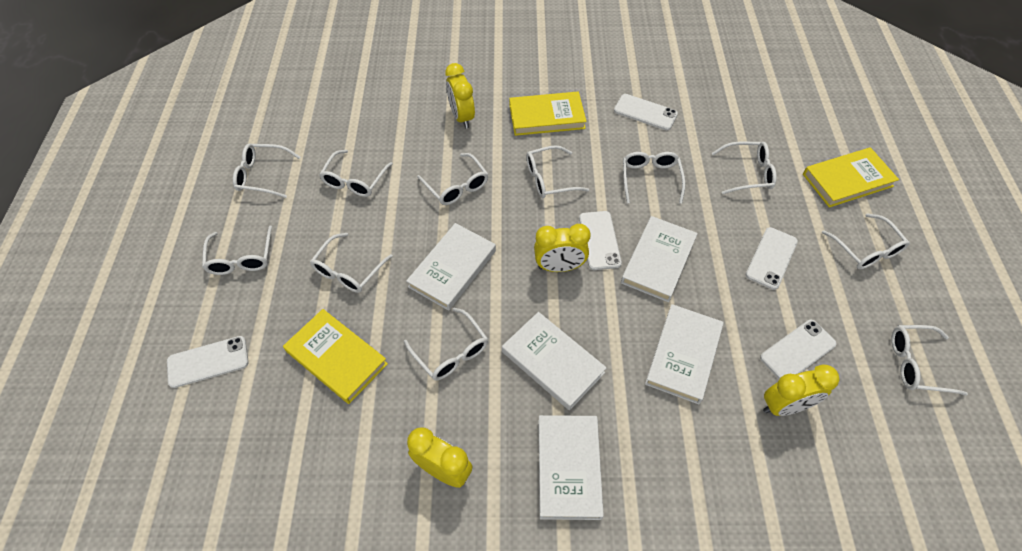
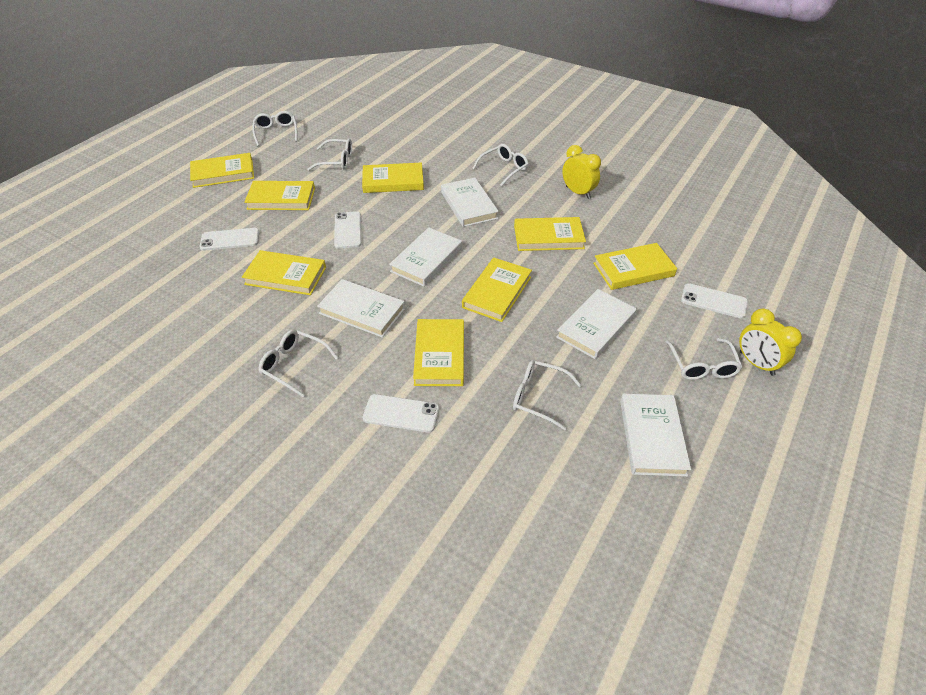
white glasses: [202,225,272,275] [233,144,300,198] [310,233,393,293] [319,150,393,197] [404,308,488,380] [417,153,488,205] [526,145,589,198] [623,152,686,204] [712,142,777,194] [822,214,910,269] [891,325,968,396] = 11 -> [252,111,297,146] [258,330,338,397] [307,138,352,171] [472,144,529,187] [513,360,582,430] [666,338,742,380] = 6
white phone: [167,336,249,388] [579,211,622,270] [614,94,678,130] [746,227,798,290] [760,320,837,379] = 5 -> [200,228,259,251] [334,211,361,249] [363,394,439,433] [681,283,748,318] = 4
yellow book: [283,309,388,404] [509,92,587,136] [803,147,899,208] = 3 -> [190,153,254,188] [242,250,326,295] [244,181,315,210] [362,163,424,193] [413,319,464,386] [462,257,532,322] [514,217,586,251] [593,243,677,290] = 8
yellow clock: [407,428,473,488] [445,63,475,129] [534,224,591,272] [763,364,840,416] = 4 -> [562,145,601,199] [739,309,802,376] = 2

